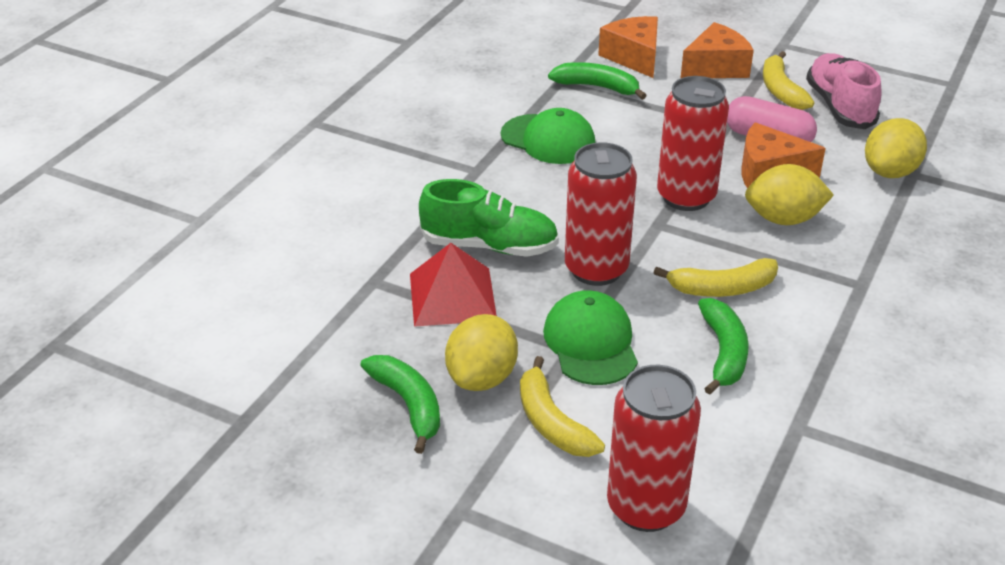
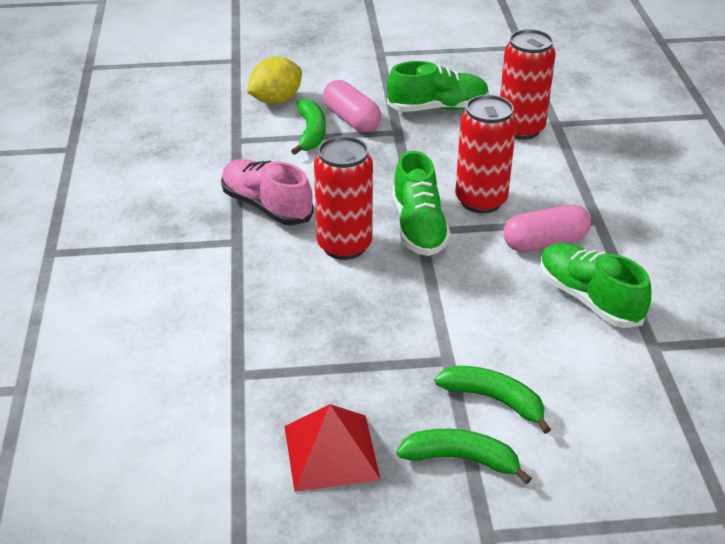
green cap: [501,108,595,164] [543,290,638,385] = 2 -> none = 0
green shoe: [419,179,559,257] = 1 -> [387,61,489,112] [392,151,451,256] [540,243,651,328] = 3
orange cheese: [598,16,658,78] [680,22,754,79] [742,122,826,188] = 3 -> none = 0
pink capsule: [727,96,817,142] = 1 -> [323,80,381,132] [503,204,591,252] = 2
yellow banana: [520,356,605,457] [653,258,778,297] [763,51,814,110] = 3 -> none = 0
yellow lemon: [445,314,518,391] [745,164,834,225] [865,118,927,178] = 3 -> [247,57,302,104] = 1

